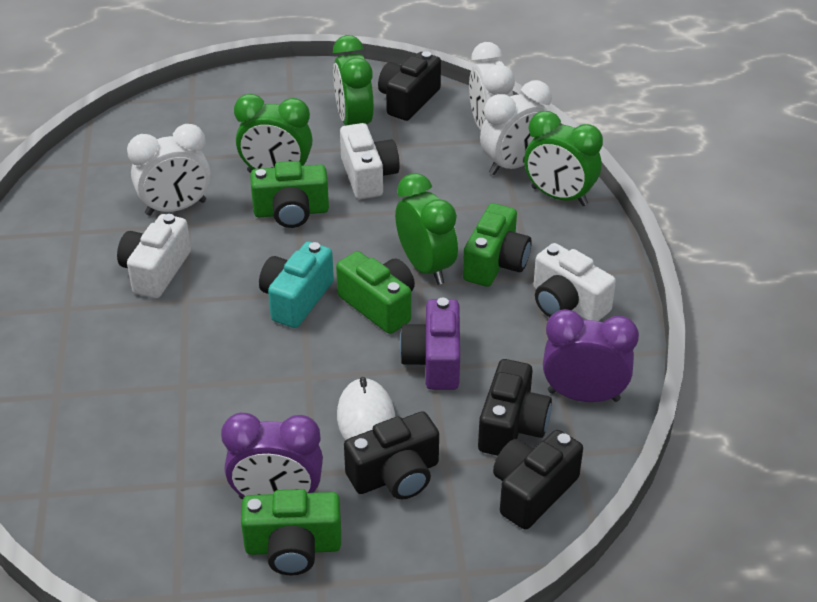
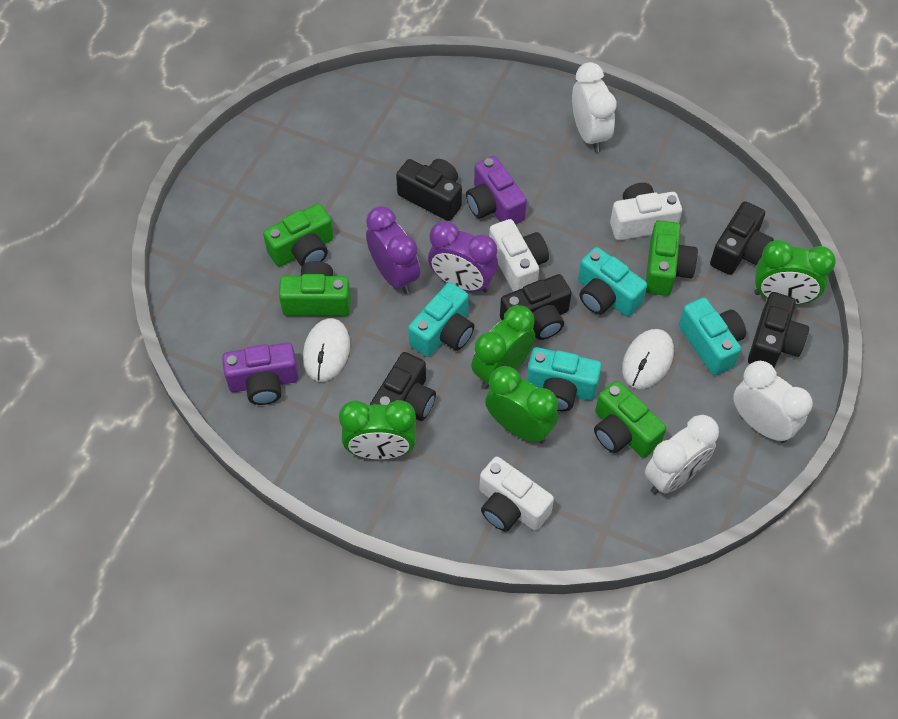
black camera: [344,411,439,499] [378,51,441,121] [478,359,552,456] [493,430,583,530] = 4 -> [370,352,436,421] [396,159,462,221] [500,274,572,340] [710,201,773,275] [748,292,809,368] = 5
purple camera: [399,298,460,390] = 1 -> [222,342,299,405] [466,156,527,225] = 2
turquoise camera: [259,242,334,328] = 1 -> [408,282,474,357] [526,347,602,411] [578,247,647,317] [679,297,746,375] = 4
white mouse: [337,377,395,440] = 1 -> [303,318,350,382] [622,329,674,389] = 2

